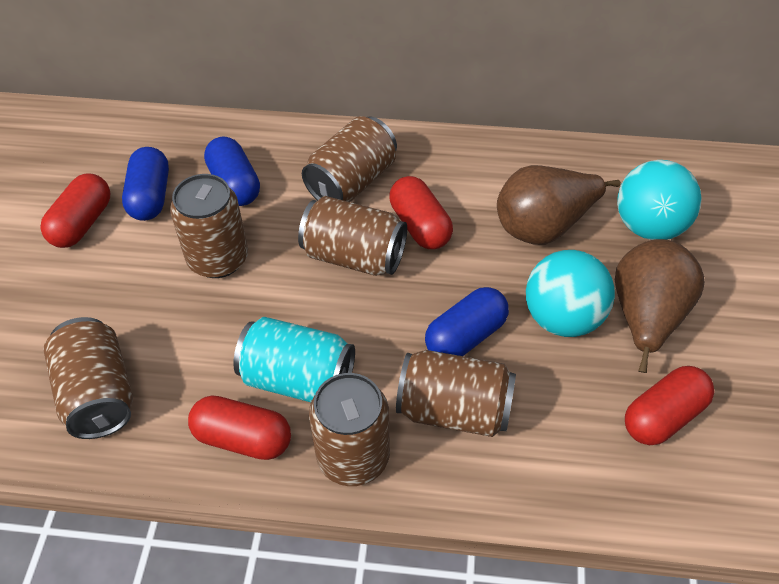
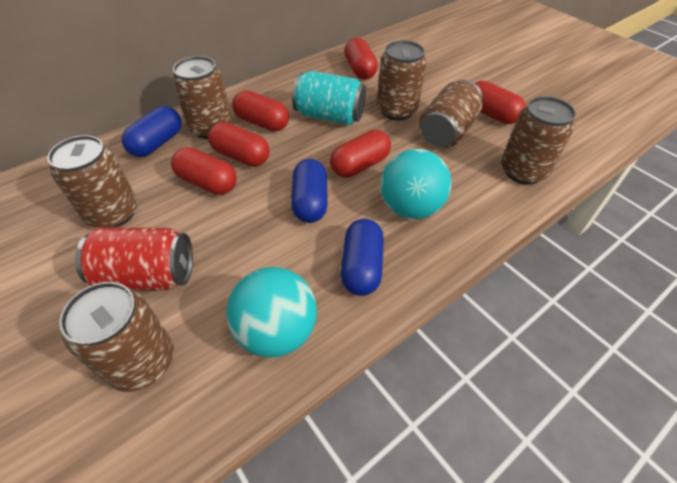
brown pear: [497,165,621,245] [615,239,705,373] = 2 -> none = 0
red can: none = 0 -> [75,227,193,290] = 1
red capsule: [40,173,110,248] [188,395,291,460] [389,176,453,249] [625,366,714,445] = 4 -> [171,147,237,195] [208,122,270,167] [232,91,289,132] [330,130,391,178] [344,38,378,80] [475,81,526,124] = 6

